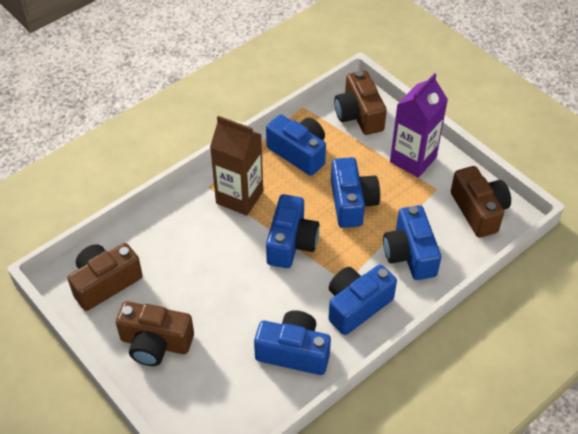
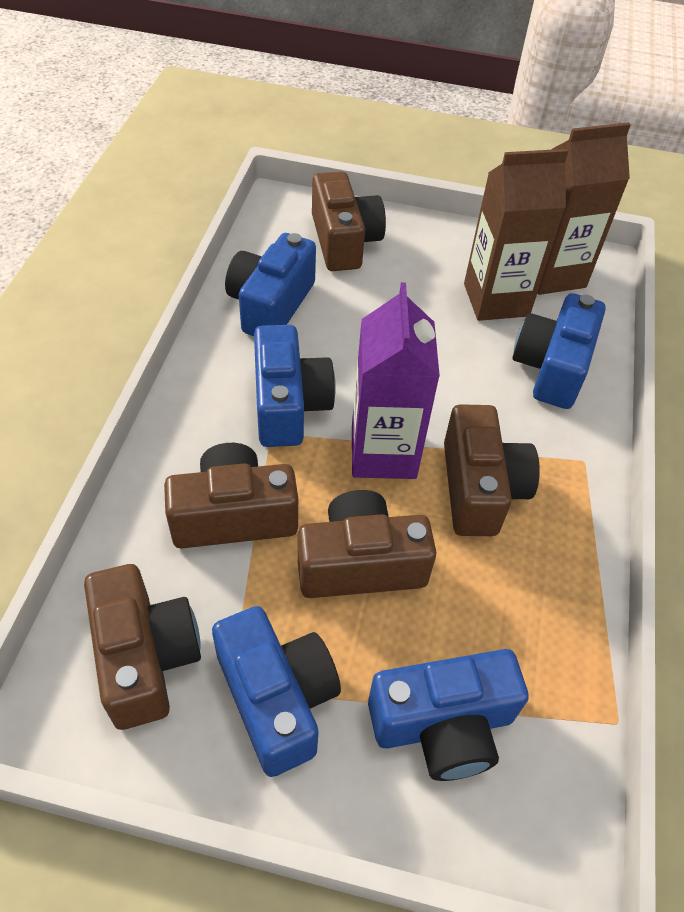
blue camera: [254,310,331,375] [266,114,326,176] [266,194,319,268] [328,265,397,335] [331,157,380,228] [383,205,441,280] = 6 -> [212,606,341,777] [225,233,316,336] [254,325,336,447] [368,649,529,781] [512,293,606,409] = 5
brown camera: [68,243,143,311] [116,301,194,366] [334,70,387,135] [451,166,511,238] = 4 -> [84,564,201,730] [164,443,298,548] [298,490,436,598] [312,171,386,271] [444,404,540,536] = 5
brown carton: [210,116,263,216] = 1 -> [464,149,568,321] [538,122,631,295] = 2

